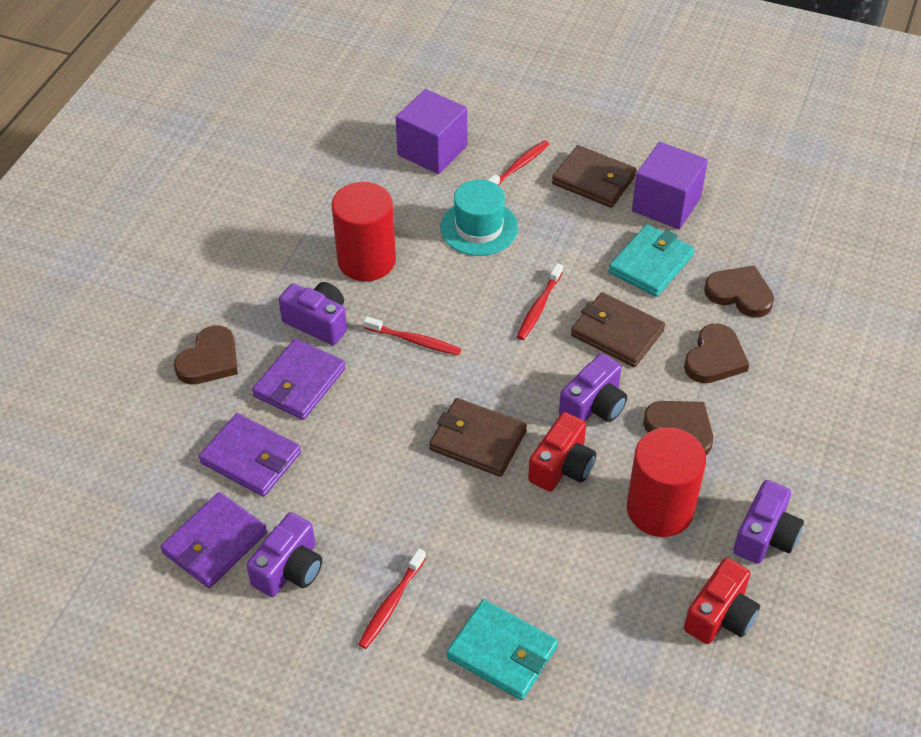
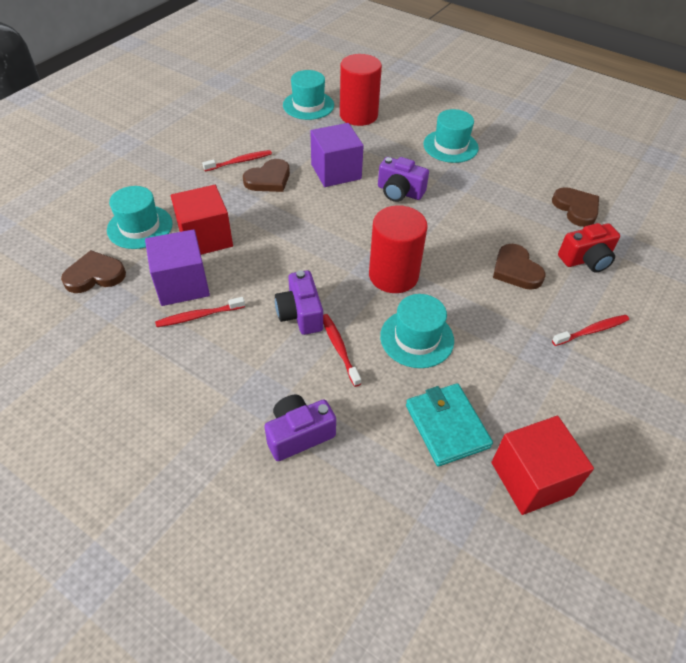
brown wallet: [429,398,527,477] [552,145,637,208] [571,292,665,367] = 3 -> none = 0
purple camera: [246,512,322,597] [279,282,347,345] [559,353,627,422] [733,480,804,564] = 4 -> [264,395,336,461] [275,270,323,335] [378,157,429,202] = 3
purple wallet: [161,492,267,588] [199,413,301,497] [252,338,346,420] = 3 -> none = 0
red camera: [528,412,596,492] [684,558,760,644] = 2 -> [558,223,620,273] = 1
red cube: none = 0 -> [171,185,233,255] [492,416,594,515] = 2
turquoise hat: [440,179,518,256] = 1 -> [107,186,173,249] [283,70,334,120] [380,294,454,368] [423,109,479,163] = 4
turquoise wallet: [447,599,558,700] [608,224,694,297] = 2 -> [406,383,493,466] = 1

